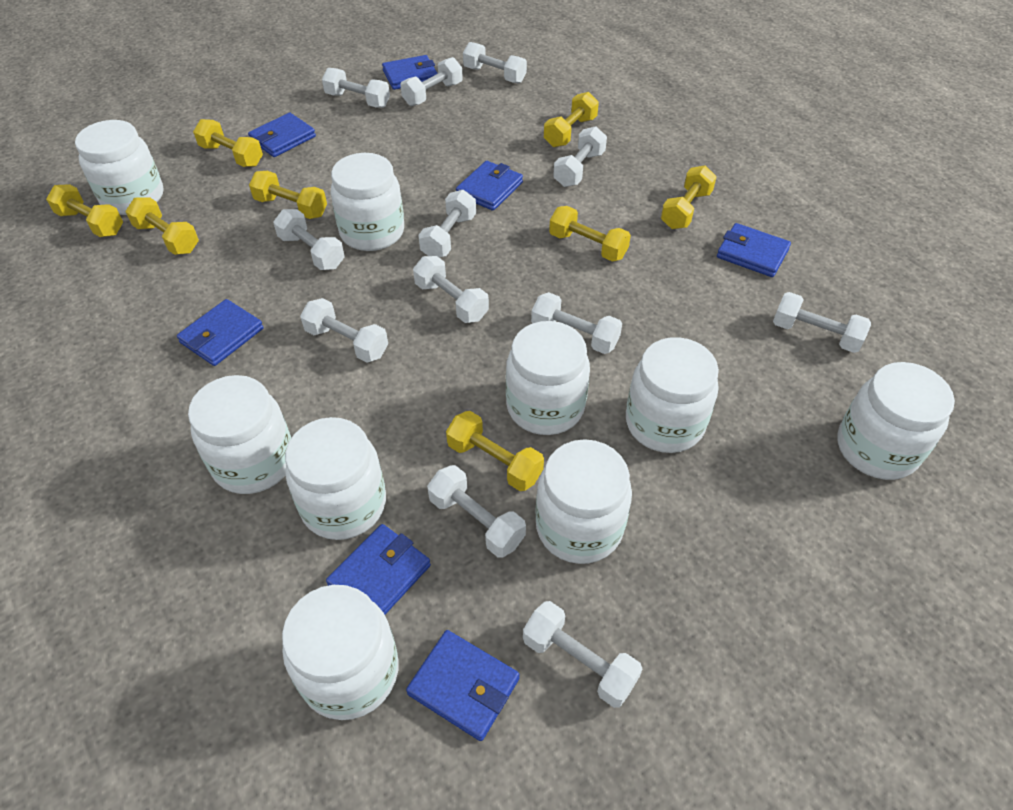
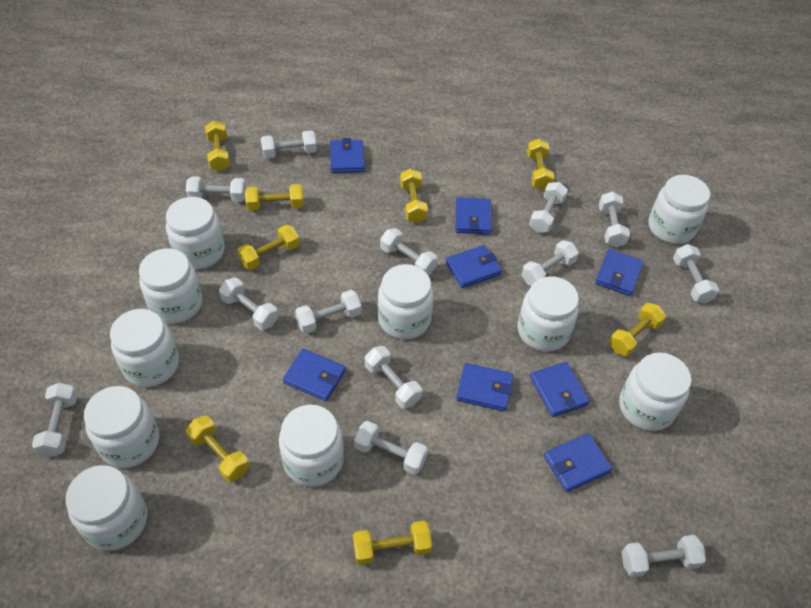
blue wallet: [177,299,264,366] [248,113,316,157] [326,524,431,615] [382,55,438,90] [406,630,520,741] [456,161,523,211] [717,223,791,277] = 7 -> [283,349,346,402] [330,138,365,173] [446,245,502,288] [456,197,492,235] [456,363,513,411] [530,362,590,417] [544,433,612,492] [595,249,644,296] = 8
white dumbbell: [273,209,345,270] [300,298,388,363] [322,68,390,108] [400,57,463,106] [413,256,489,323] [418,190,476,258] [427,465,526,558] [463,42,527,83] [523,601,643,708] [531,292,622,354] [553,126,607,187] [773,292,871,353] = 12 -> [32,383,78,457] [186,176,246,202] [219,278,278,330] [261,130,317,159] [295,290,362,334] [354,421,428,475] [365,346,422,409] [380,228,438,275] [522,240,579,286] [529,182,568,233] [599,191,630,247] [622,535,706,578] [673,244,719,303] = 13
white jar: [75,120,163,215] [188,375,291,494] [282,585,398,720] [285,417,386,540] [330,153,404,251] [506,321,590,435] [535,439,632,564] [626,337,719,453] [837,362,955,480] = 9 -> [66,465,147,551] [84,386,159,468] [110,309,179,387] [139,249,202,324] [166,197,225,269] [279,405,344,487] [378,264,434,339] [518,276,579,352] [619,353,691,431] [648,175,710,244] = 10

